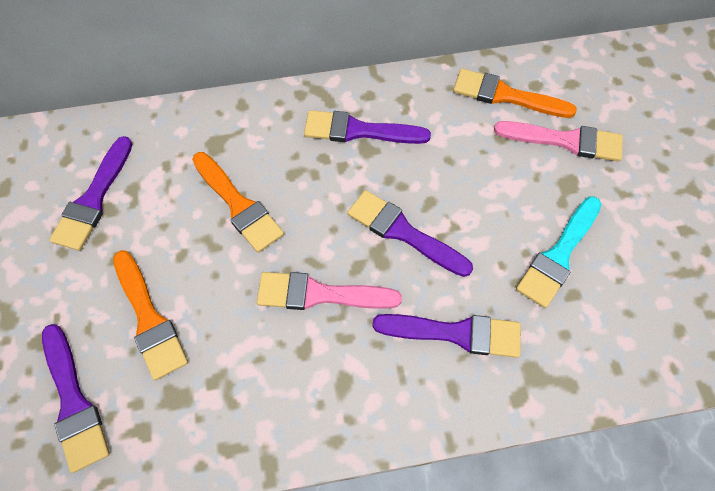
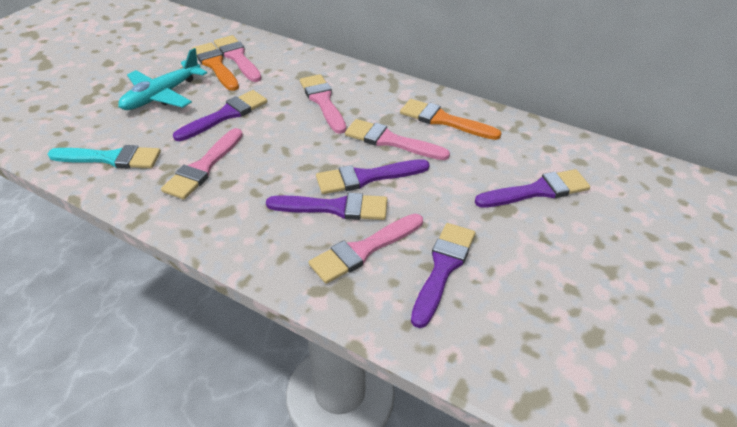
orange brush: [113,250,188,380] [192,152,284,253] [453,69,577,118] = 3 -> [192,42,239,91] [400,99,501,140] = 2
pink brush: [257,272,402,310] [494,121,623,162] = 2 -> [161,128,243,200] [214,35,261,82] [300,74,346,134] [309,214,423,284] [345,119,450,160] = 5
turquoise plane: none = 0 -> [118,48,207,110] = 1

